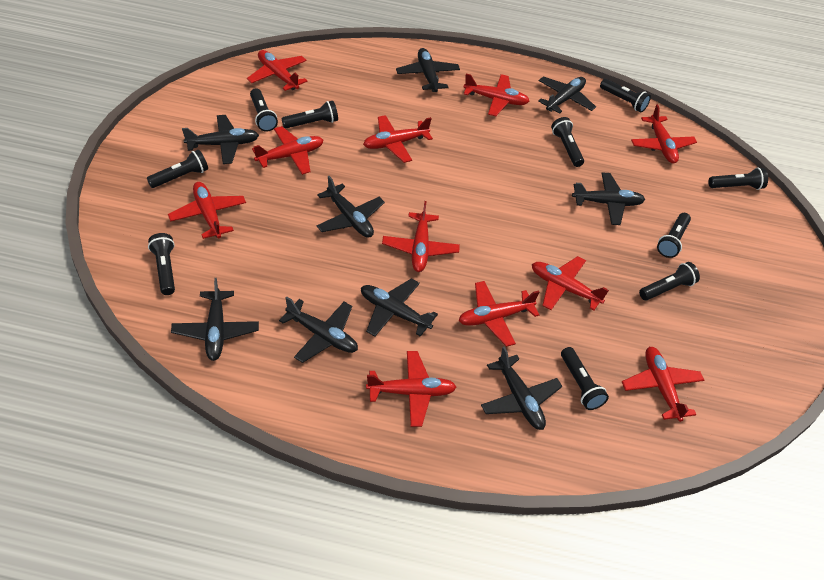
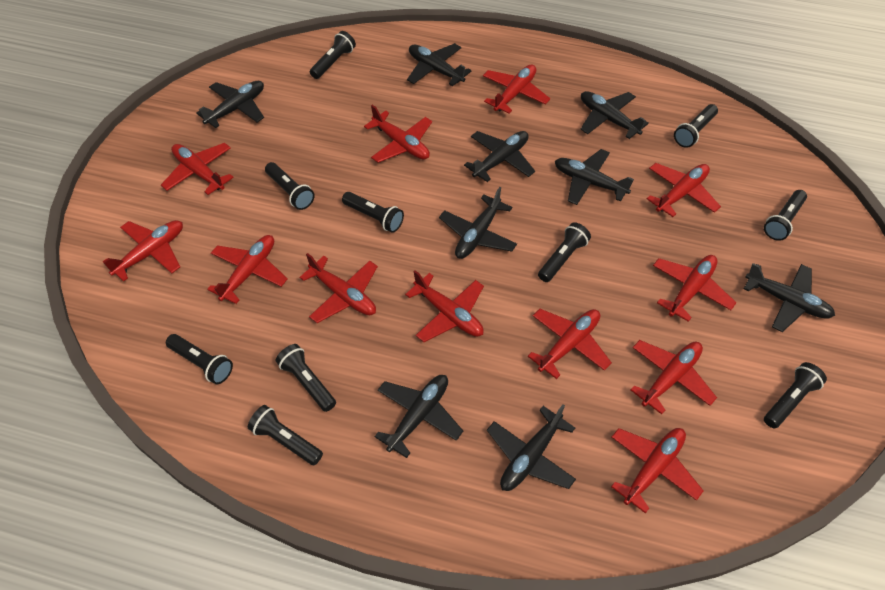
red plane: [168,182,246,239] [247,50,307,91] [252,126,323,175] [363,115,433,163] [366,351,456,427] [382,201,460,272] [459,281,539,347] [464,73,530,116] [532,256,609,310] [622,347,704,422] [631,104,697,164] = 11 -> [103,220,183,282] [161,143,234,195] [207,235,288,304] [300,253,378,323] [364,105,432,163] [405,270,484,342] [483,64,550,114] [528,309,612,379] [611,428,703,513] [631,340,717,415] [647,163,721,217] [653,255,737,322] = 12

